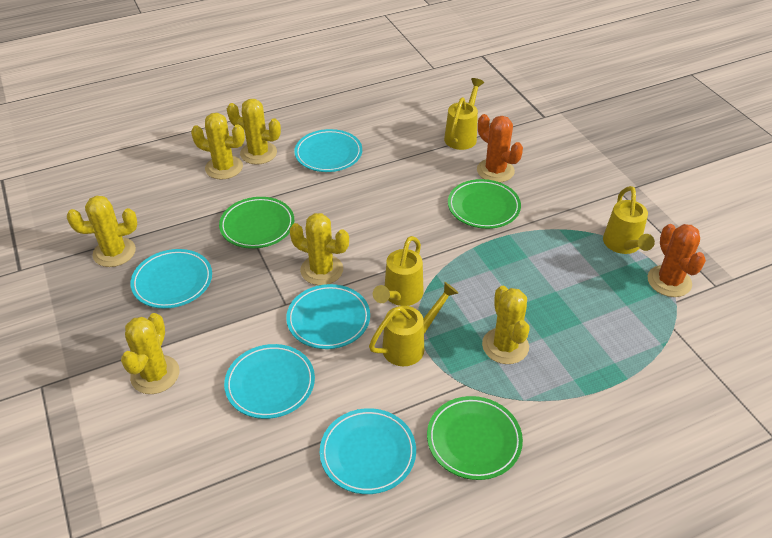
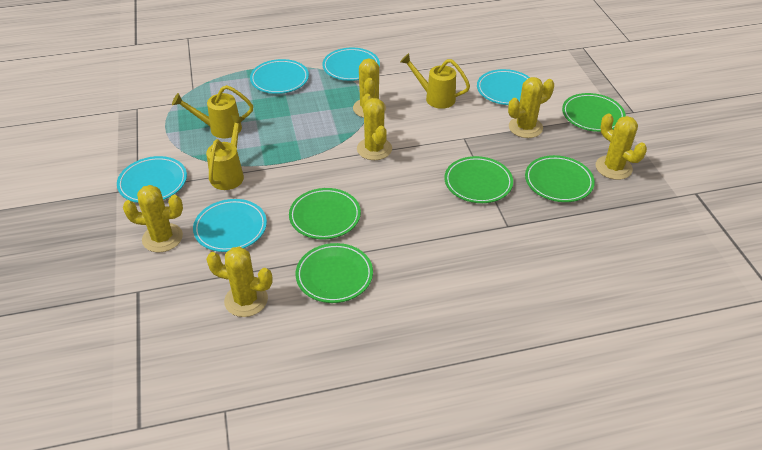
green plate: [219,197,294,249] [427,396,523,480] [448,179,521,229] = 3 -> [289,188,361,239] [295,243,373,303] [444,156,513,203] [525,155,595,202] [562,93,626,132] = 5
orange cactus: [477,114,523,182] [648,224,706,297] = 2 -> none = 0
yellow watering can: [369,282,458,366] [373,236,424,306] [444,78,484,150] [603,186,655,254] = 4 -> [172,85,253,138] [206,115,245,190] [400,53,470,109] = 3

